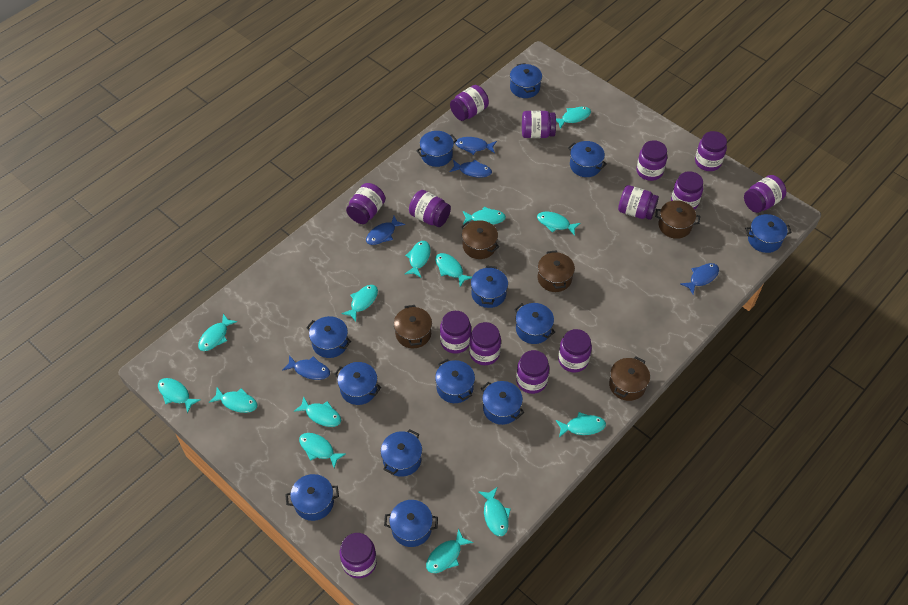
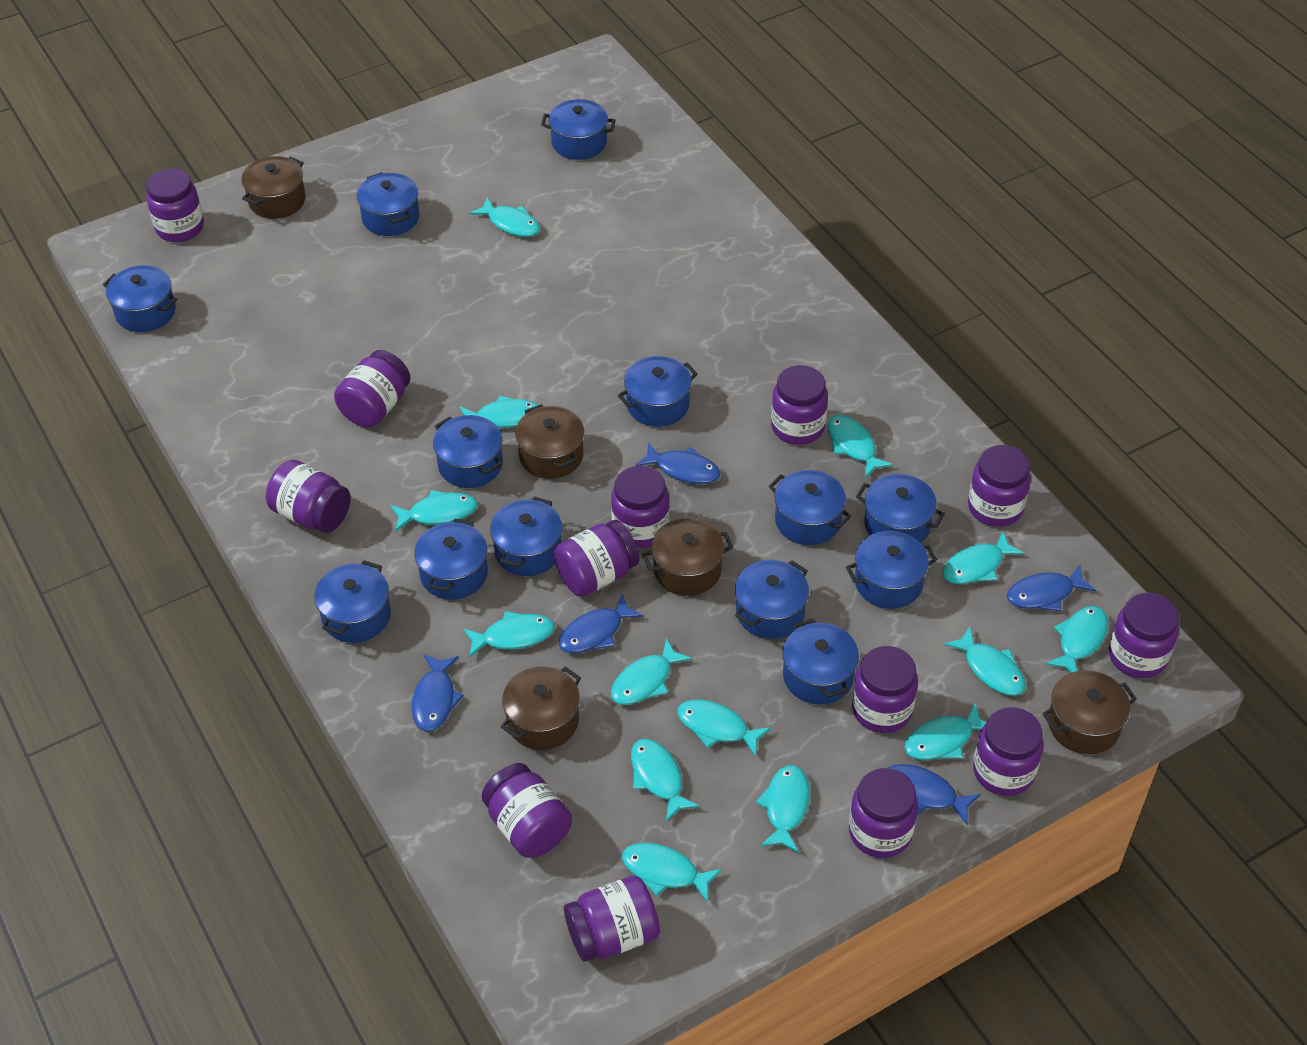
purple jar: [340,533,377,578] [346,183,385,224] [409,190,451,227] [440,311,471,354] [450,85,489,121] [469,322,501,365] [516,350,549,394] [522,111,556,138] [558,329,592,373] [618,185,659,220] [636,140,667,181] [671,171,703,210] [695,131,727,171] [744,175,786,213] = 14 -> [146,168,204,242] [266,460,351,533] [334,350,410,427] [482,763,572,858] [554,520,639,597] [564,875,660,962] [611,465,669,548] [771,365,828,445] [849,768,918,858] [852,646,918,733] [968,445,1031,527] [973,707,1044,796] [1109,592,1179,678] = 13

